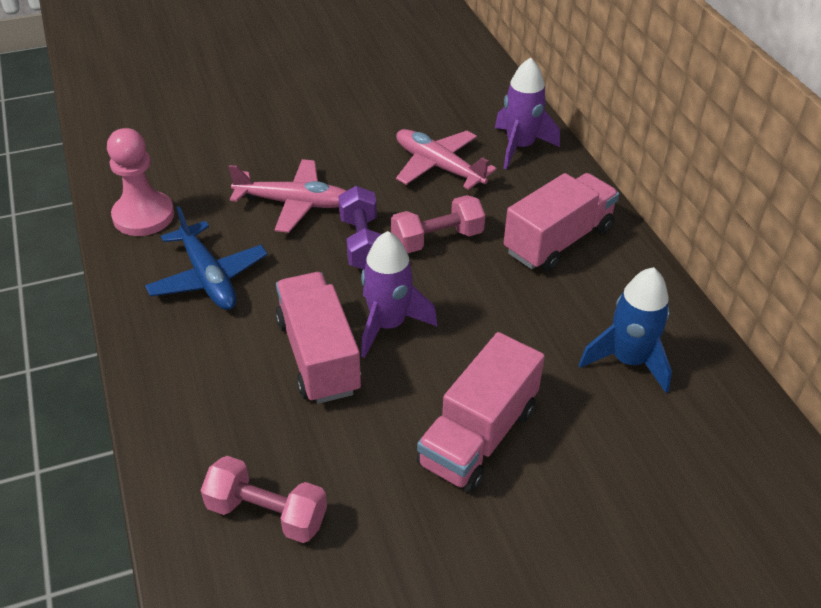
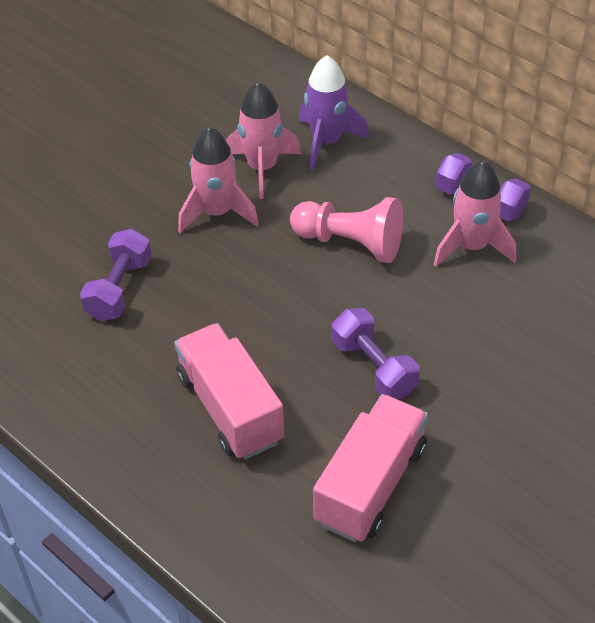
blue plane: [145,206,268,310] = 1 -> none = 0
blue rocket: [579,267,672,393] = 1 -> none = 0
pink dumbbell: [201,456,327,543] [391,195,485,253] = 2 -> none = 0
pink plane: [228,159,346,233] [396,129,497,190] = 2 -> none = 0
pink rocket: none = 0 -> [178,126,259,234] [226,82,301,199] [433,160,516,267] = 3
pink truck: [275,272,361,404] [417,332,545,493] [504,173,619,272] = 3 -> [174,323,284,460] [313,394,428,542] = 2
purple dumbbell: [339,186,382,269] = 1 -> [80,229,152,321] [332,308,420,399] [436,153,531,221] = 3
purple rocket: [361,231,438,358] [495,57,560,169] = 2 -> [299,55,369,170] = 1

